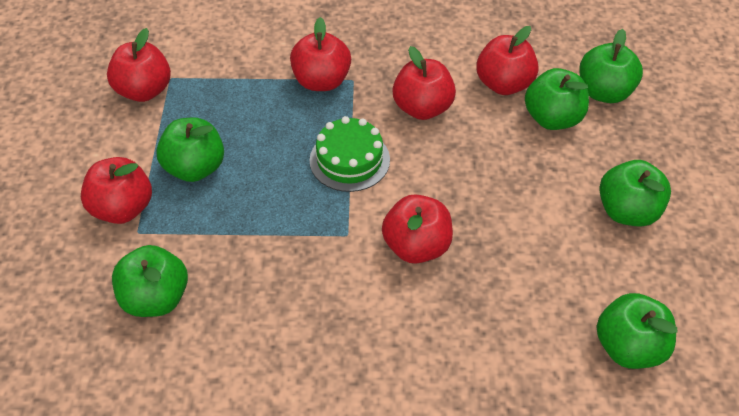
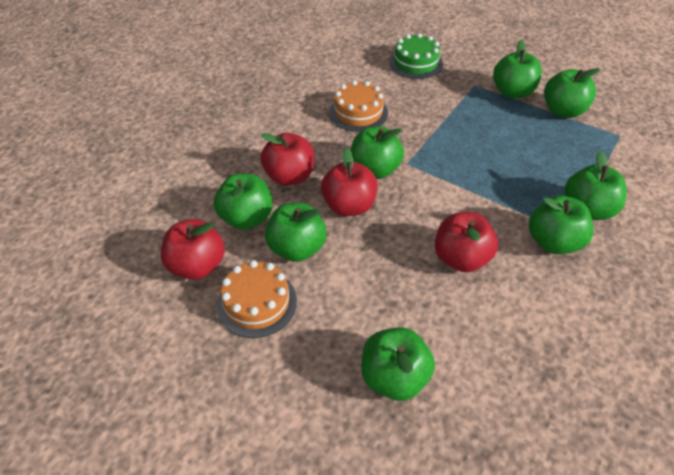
green apple: [112,245,188,317] [156,117,224,182] [525,68,589,130] [579,29,643,103] [597,293,677,369] [599,160,671,227] = 6 -> [214,174,273,230] [265,203,326,262] [351,126,404,179] [361,327,435,401] [493,40,542,99] [529,195,594,254] [544,68,601,118] [564,151,627,220] = 8
orange cake: none = 0 -> [217,260,297,338] [329,80,388,132] = 2
red apple: [81,157,152,224] [107,28,171,102] [290,17,351,91] [382,194,453,264] [392,46,456,120] [476,26,538,95] = 6 -> [161,219,225,280] [261,133,315,186] [321,148,378,216] [435,212,498,273] = 4

